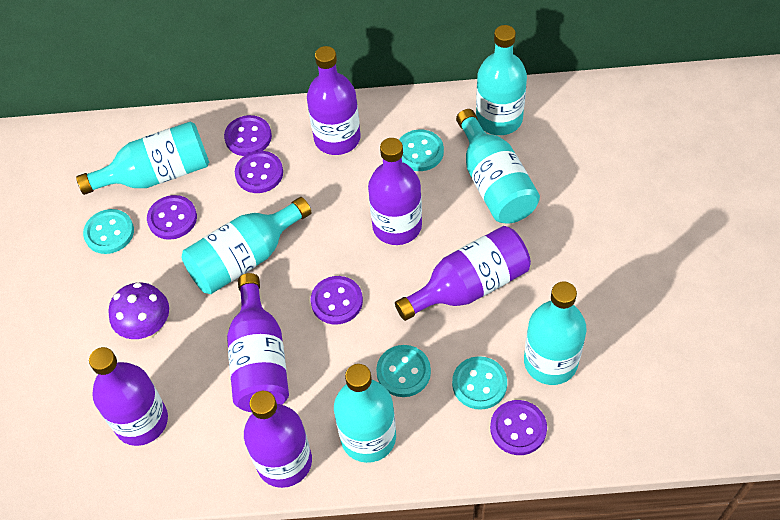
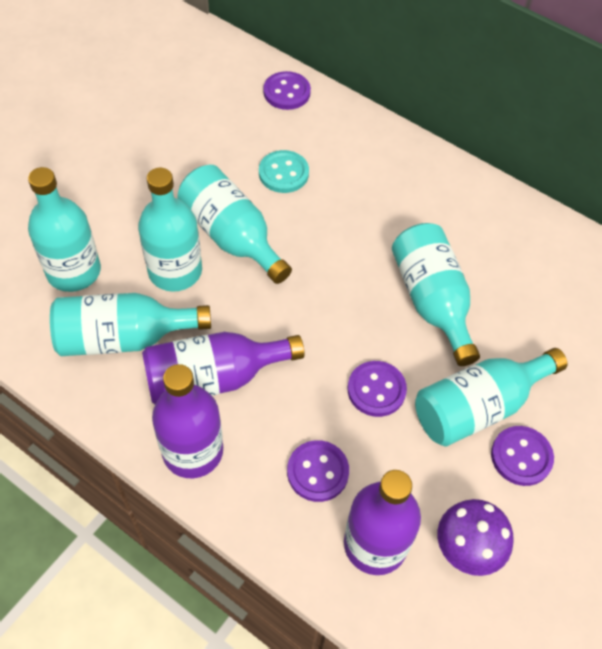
purple bottle: [89,347,168,446] [227,273,289,412] [244,391,312,488] [307,46,361,155] [368,138,422,245] [395,226,531,321] = 6 -> [142,332,305,404] [152,364,223,478] [344,470,421,575] = 3
purple button: [147,195,197,240] [224,115,272,156] [235,151,283,193] [311,276,363,325] [490,400,547,455] = 5 -> [263,71,311,110] [287,440,349,502] [348,361,407,417] [491,426,554,486] = 4
turquoise button: [83,209,134,254] [376,345,431,397] [399,129,444,171] [452,356,507,410] = 4 -> [259,150,309,193] = 1

